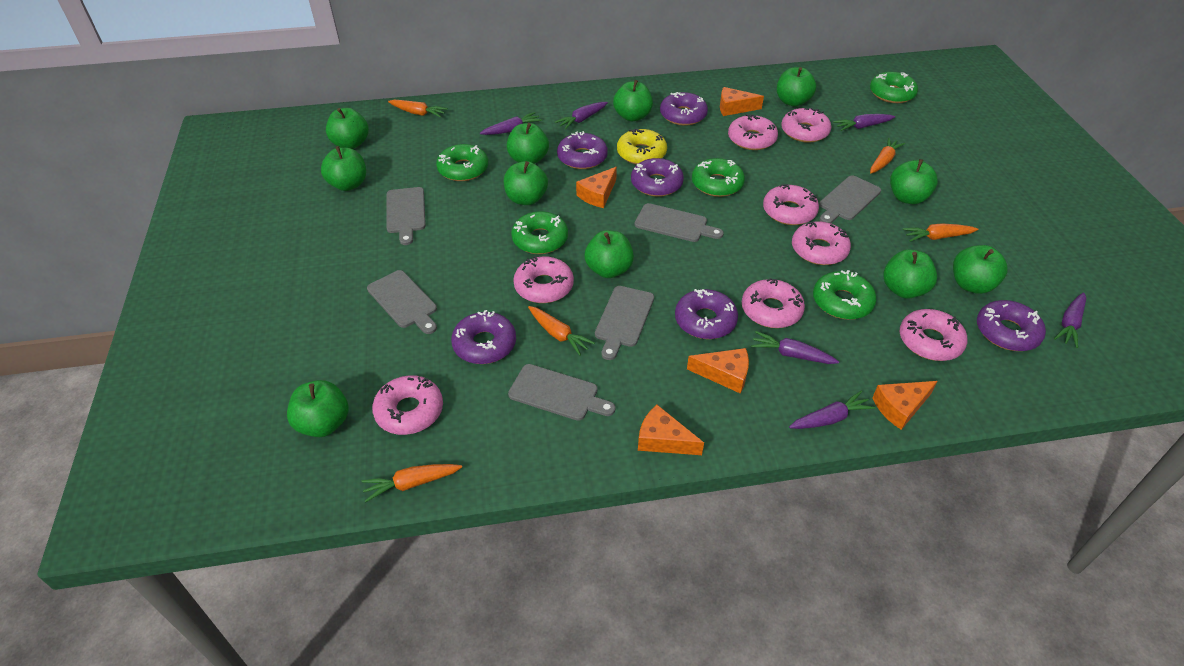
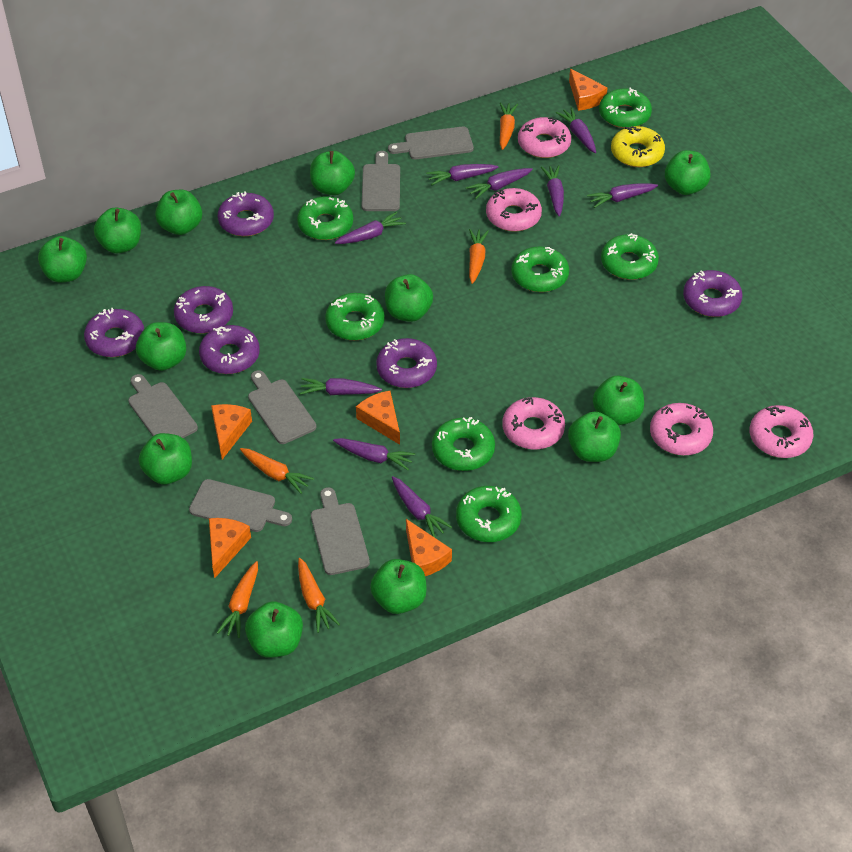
green apple: [287,380,349,437] [321,146,366,191] [326,108,369,149] [504,161,548,205] [507,123,549,164] [585,230,634,278] [613,80,653,121] [777,67,816,106] [883,250,937,299] [890,159,938,204] [953,245,1008,294] = 11 -> [38,236,87,283] [94,207,141,253] [136,322,186,371] [139,433,192,485] [155,190,202,235] [245,601,303,658] [310,151,355,195] [370,559,427,614] [385,274,433,322] [568,411,621,462] [593,376,644,425] [665,150,711,195] = 12
green donut: [436,144,488,181] [511,211,568,254] [692,158,745,197] [813,270,877,320] [870,72,918,103] = 5 -> [297,196,353,240] [325,293,385,340] [432,417,495,471] [456,486,522,542] [512,247,569,292] [599,88,652,128] [601,233,659,280] = 7
pink donut: [372,375,443,435] [513,256,574,303] [728,114,778,150] [742,278,805,328] [763,184,819,225] [781,108,831,143] [792,221,851,265] [900,309,967,361] = 8 -> [486,188,542,232] [502,397,565,450] [518,117,571,158] [650,403,713,455] [749,405,814,458] = 5
purple carrot: [480,112,542,135] [555,102,608,130] [751,331,839,364] [789,391,876,429] [833,114,895,131] [1054,293,1086,348] = 6 -> [300,378,382,395] [333,438,415,470] [335,212,406,244] [392,476,452,537] [426,164,498,186] [466,168,533,199] [541,165,564,216] [556,107,596,153] [587,183,658,208] = 9

